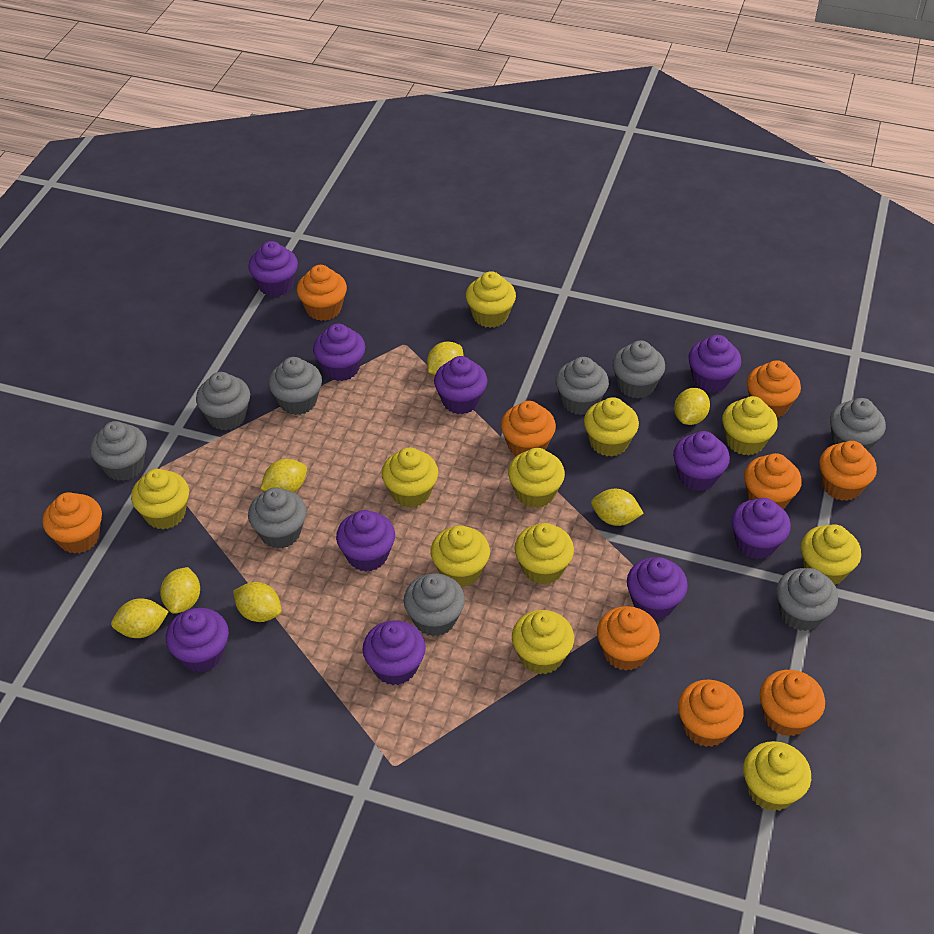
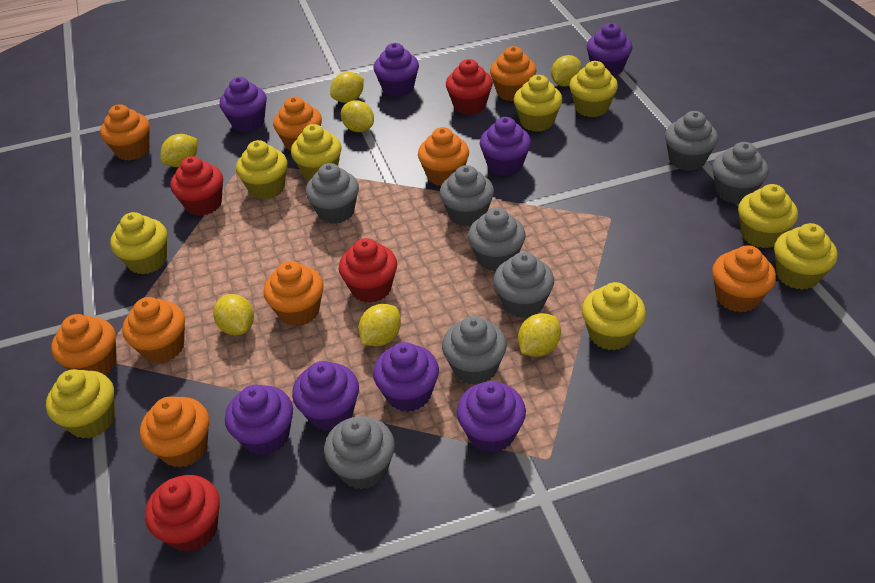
grey cupcake: [90,421,147,481] [196,372,250,430] [248,488,306,549] [268,357,322,415] [404,573,465,637] [556,357,609,415] [612,340,665,399] [776,568,838,631] [830,398,886,452] = 9 -> [306,163,359,224] [324,416,395,490] [440,165,494,227] [442,316,507,385] [468,208,526,272] [493,252,554,318] [665,111,718,171] [712,142,769,204] = 8
purple cupcake: [166,608,229,672] [248,241,298,297] [313,324,365,381] [336,510,395,572] [362,620,426,685] [434,356,487,414] [627,557,688,620] [673,431,730,491] [688,335,742,393] [732,498,791,559] = 10 -> [219,77,267,132] [225,385,293,455] [292,361,359,431] [373,342,439,412] [374,43,419,97] [457,381,526,453] [480,117,531,176] [587,23,632,76] = 8
red cupcake: none = 0 -> [145,475,220,552] [170,156,223,216] [339,238,397,303] [446,59,493,115] = 4
yellow cupcake: [131,469,189,529] [382,447,438,508] [431,525,490,587] [466,271,516,328] [508,448,565,508] [512,610,574,674] [514,523,574,585] [584,397,639,457] [722,396,778,456] [743,741,811,811] [801,524,861,585] = 11 -> [46,369,115,439] [110,212,167,274] [236,140,288,199] [291,124,341,181] [514,75,562,132] [569,61,618,117] [582,282,646,350] [738,184,798,248] [774,223,837,290] = 9

